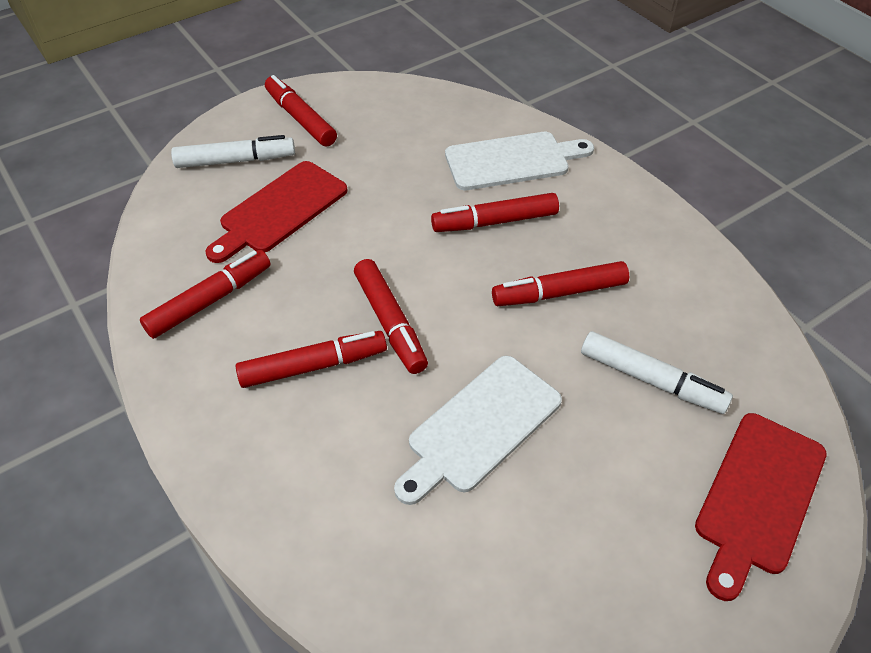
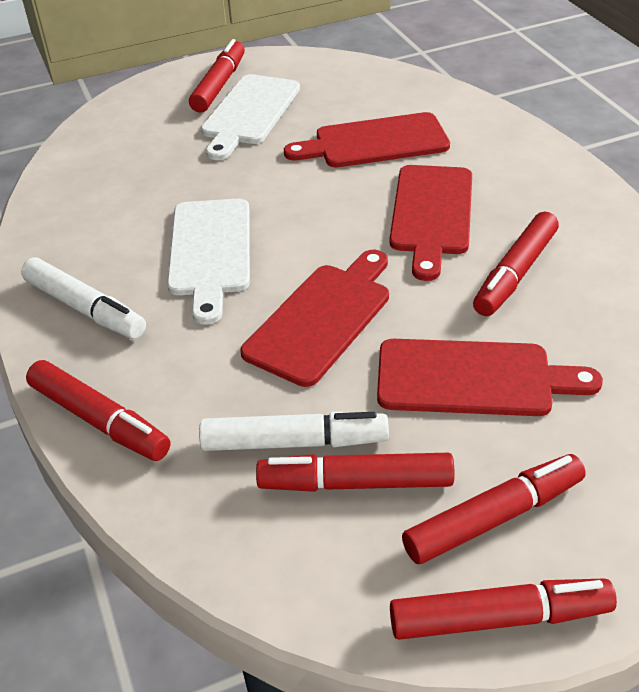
red cutting board: [205,161,348,263] [695,413,827,601] = 2 -> [241,250,389,387] [284,112,450,167] [377,339,603,416] [389,165,472,281] = 4

